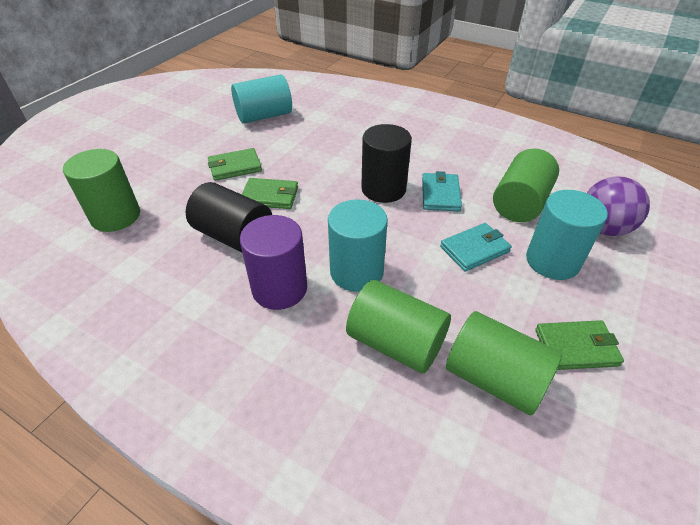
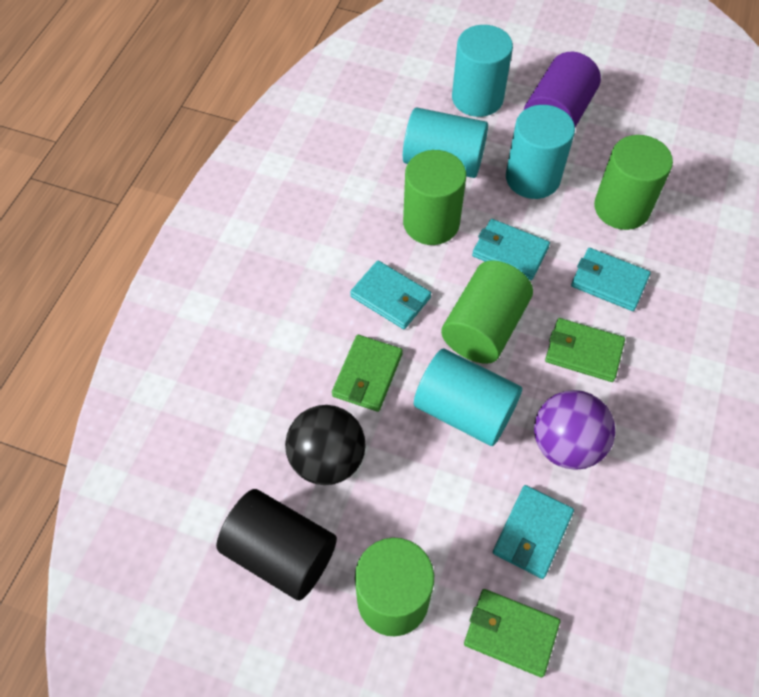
black ball: none = 0 -> [285,405,366,485] = 1
black cylinder: [186,182,272,252] [361,124,412,203] = 2 -> [216,489,337,601] = 1
turquoise cylinder: [231,74,292,124] [328,199,388,292] [526,190,608,280] = 3 -> [403,108,488,178] [414,349,522,446] [452,25,513,117] [506,105,575,199] = 4
turquoise wallet: [422,171,462,211] [440,223,512,272] = 2 -> [350,261,431,329] [472,219,550,280] [493,485,574,579] [571,248,651,311] = 4

